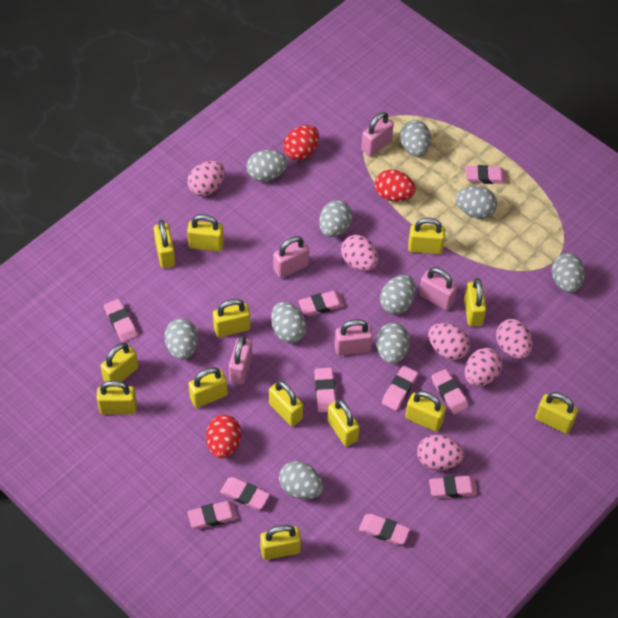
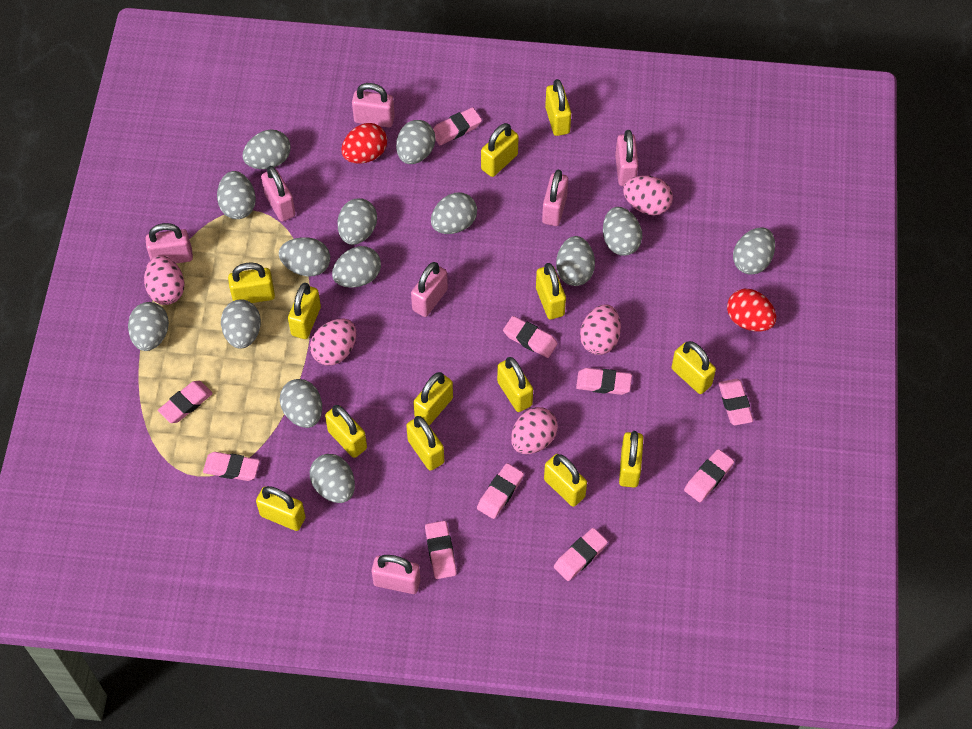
grey egg: [165,318,198,360] [246,150,288,182] [271,302,307,343] [279,461,323,499] [319,200,353,237] [376,323,410,364] [380,275,416,315] [400,120,431,156] [456,186,497,219] [552,253,585,293] = 10 -> [128,302,169,351] [217,171,256,219] [221,299,261,349] [243,130,291,169] [279,237,330,277] [279,379,322,428] [310,454,355,503] [332,246,381,288] [337,198,377,245] [396,120,435,164] [431,193,477,234] [556,236,595,286] [603,207,642,256] [733,227,775,275] = 14
pink egg: [187,161,225,196] [341,235,378,271] [417,435,464,470] [428,323,470,360] [465,348,502,387] [496,319,533,359] = 6 -> [144,255,184,305] [310,319,356,365] [511,407,558,454] [580,304,621,355] [623,176,673,215] = 5
pink padlock: [229,335,252,384] [273,236,309,278] [334,319,373,356] [361,112,394,157] [419,267,457,310] = 5 -> [145,223,193,263] [261,166,296,221] [352,83,395,128] [372,555,420,594] [411,262,448,317] [542,170,568,226] [615,130,638,186] = 7
red egg: [206,415,241,458] [283,125,319,161] [375,170,416,202] = 3 -> [341,123,387,164] [727,289,776,332] = 2

